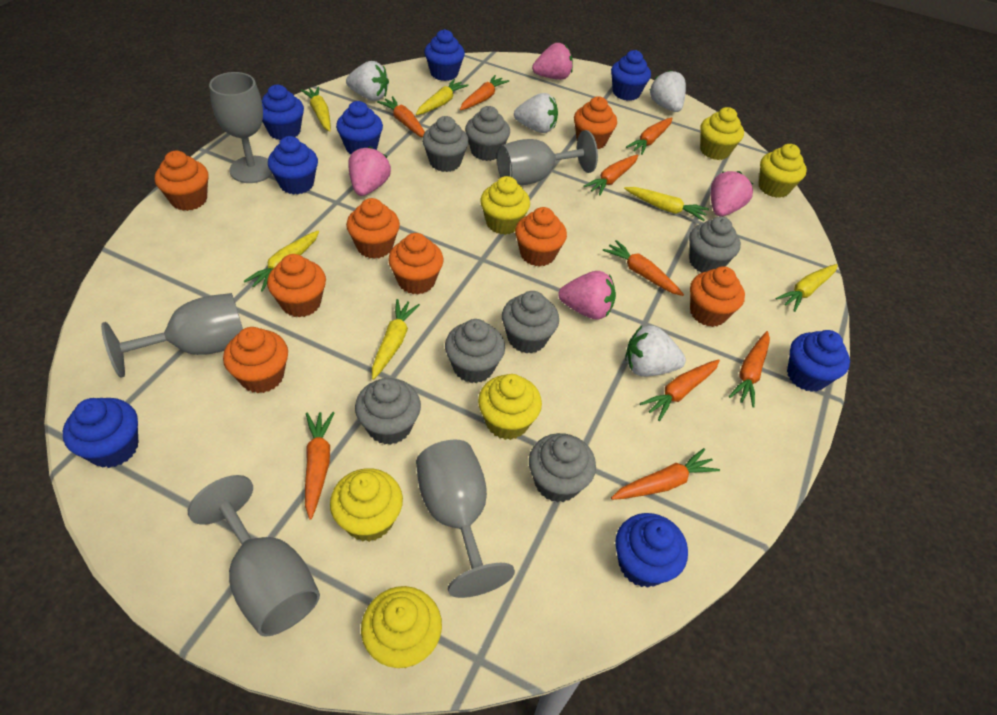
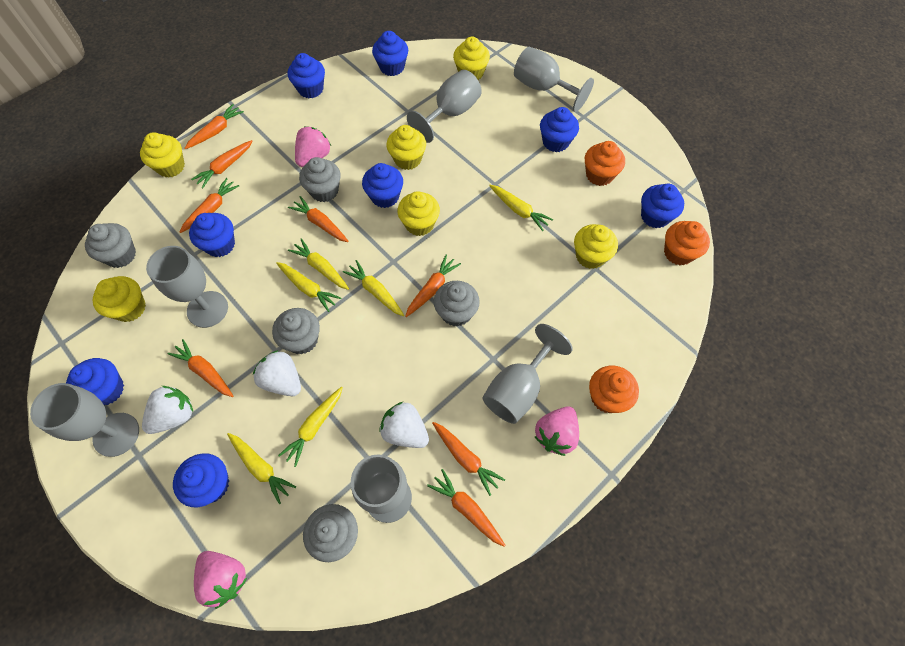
grey cupcake: [355,378,421,445] [422,116,469,172] [445,319,505,383] [465,106,510,161] [502,291,559,354] [529,433,596,502] [689,216,741,273] = 7 -> [85,223,136,268] [272,308,320,354] [299,157,341,202] [303,504,358,562] [434,281,480,327] = 5
grey goblet: [101,293,243,378] [188,475,320,637] [209,72,272,183] [416,440,515,598] [497,130,598,185] = 5 -> [30,383,139,457] [146,246,228,328] [351,454,412,523] [407,70,482,143] [482,324,573,424] [514,47,594,112] = 6
orange carrot: [305,412,334,520] [377,96,425,138] [460,75,509,110] [583,155,638,196] [603,240,684,296] [611,448,720,500] [626,117,672,155] [640,359,720,421] [729,331,770,408] = 9 -> [167,339,233,397] [180,178,239,233] [185,104,244,149] [191,140,253,188] [288,196,349,242] [405,255,461,317] [427,469,505,547] [432,422,505,496] = 8
orange cupcake: [155,151,209,211] [223,327,288,393] [267,254,326,317] [346,198,400,259] [388,233,444,294] [515,207,567,266] [574,96,617,149] [690,266,745,327] = 8 -> [585,141,625,186] [589,366,639,413] [664,221,710,265] = 3
pink strawberry: [348,146,391,196] [532,43,573,80] [558,271,616,319] [711,171,753,216] = 4 -> [194,551,247,609] [295,126,331,167] [535,406,579,456] = 3
white strawberry: [346,61,389,101] [514,93,558,133] [625,325,686,377] [650,70,686,112] = 4 -> [142,386,193,434] [253,350,301,396] [379,402,429,448] = 3

